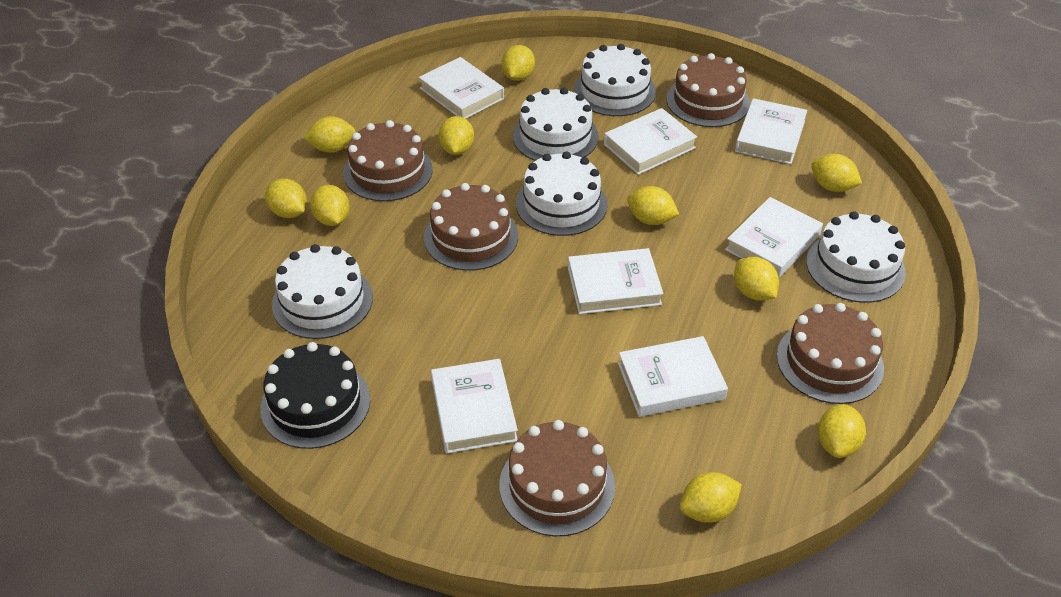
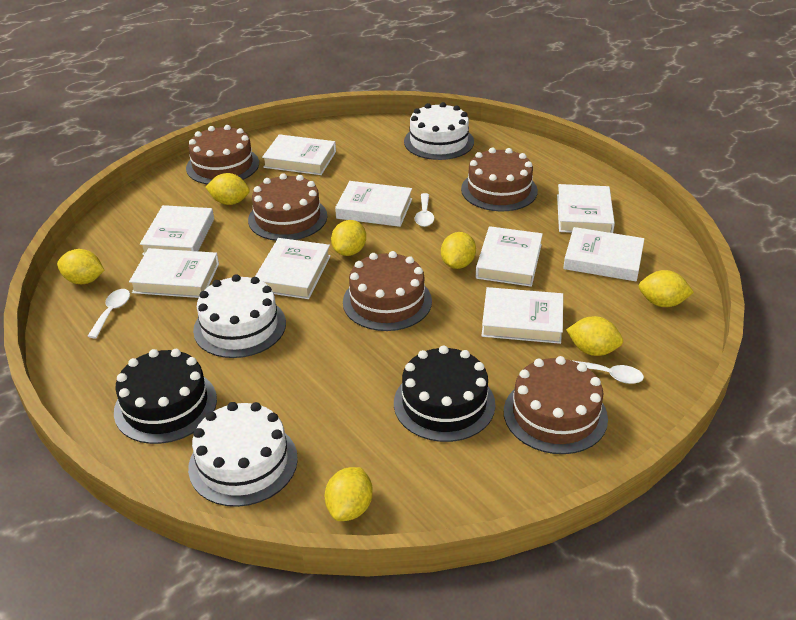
black cake: [261,342,370,449] = 1 -> [114,349,217,444] [394,345,495,442] = 2
white book: [419,57,504,119] [431,359,518,454] [568,248,663,314] [604,108,697,175] [618,336,728,417] [725,197,823,278] [735,98,807,164] = 7 -> [129,248,219,298] [140,205,214,255] [255,238,331,299] [262,134,336,175] [335,181,412,227] [476,226,543,287] [481,287,563,344] [557,184,615,233] [563,227,644,281] = 9
white cake: [272,244,373,339] [513,88,599,161] [516,151,608,236] [574,44,656,116] [806,211,906,303] = 5 -> [188,402,298,507] [193,274,286,358] [404,102,474,160] = 3
white spoon: none = 0 -> [87,289,130,338] [415,193,434,227] [571,360,644,384] = 3
yellow lemon: [265,179,307,218] [304,116,356,153] [310,185,350,226] [438,116,474,155] [502,45,535,81] [627,186,679,225] [680,472,742,523] [734,257,779,301] [811,154,862,192] [818,404,866,458] = 10 -> [57,249,104,284] [206,173,250,205] [325,467,373,521] [331,220,366,256] [441,232,476,269] [566,316,623,356] [638,270,694,307] = 7

